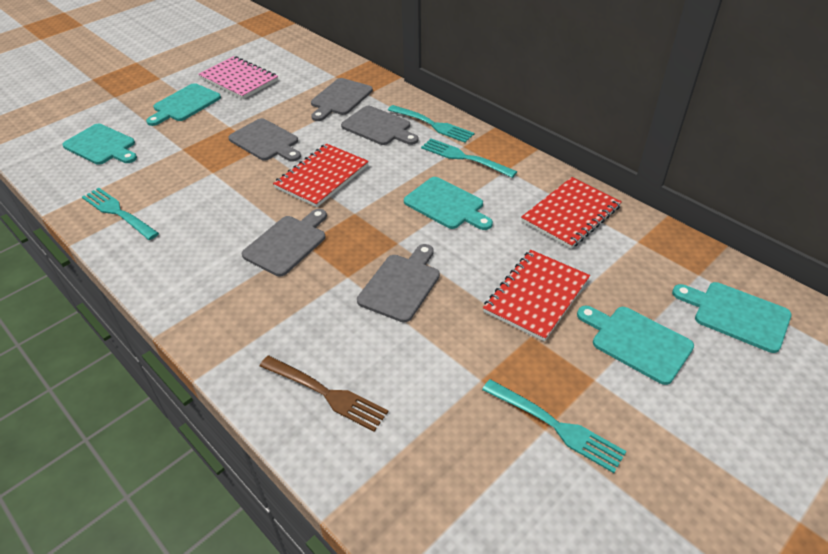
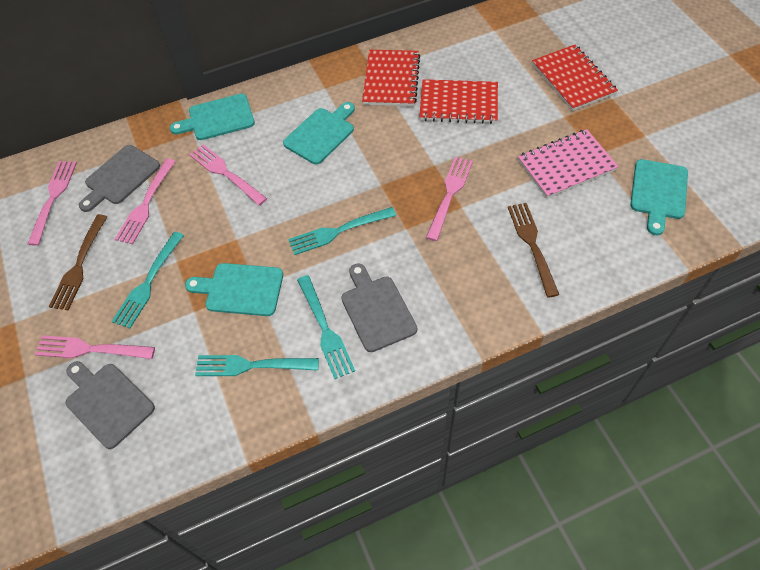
brown fork: [260,356,388,432] = 1 -> [49,214,107,310] [508,203,559,298] = 2
grey cutting board: [228,118,301,161] [242,209,327,277] [311,78,373,121] [341,106,418,145] [357,244,440,323] = 5 -> [66,361,155,449] [79,145,160,212] [341,263,417,352] = 3
pink fork: none = 0 -> [28,161,77,246] [34,335,155,359] [115,159,176,244] [189,144,267,206] [426,156,473,241] = 5
turquoise cutting board: [62,124,137,165] [146,83,221,126] [404,177,493,230] [577,306,694,385] [672,282,792,353] = 5 -> [170,94,255,140] [185,263,283,316] [283,102,355,164] [630,159,688,235] = 4

